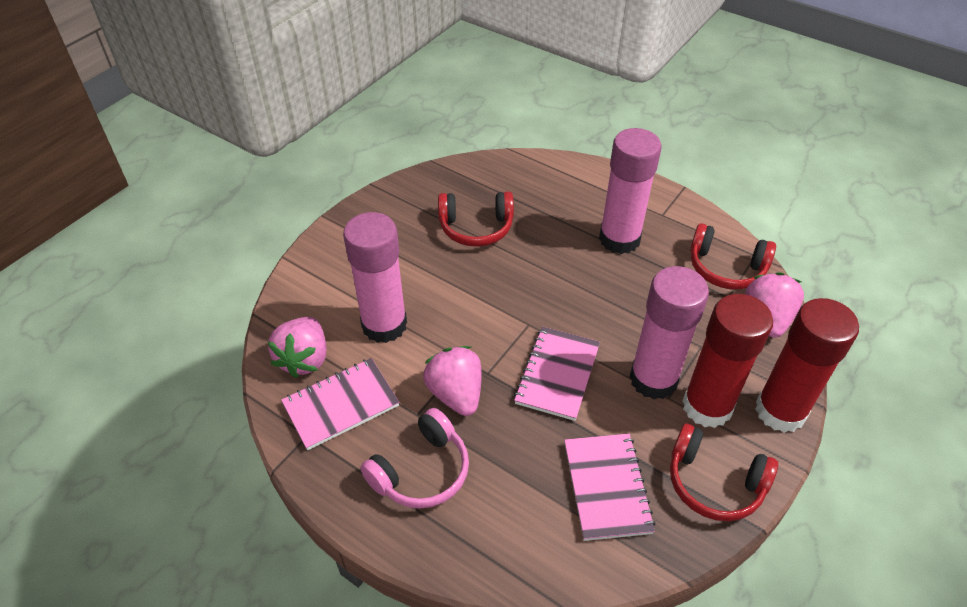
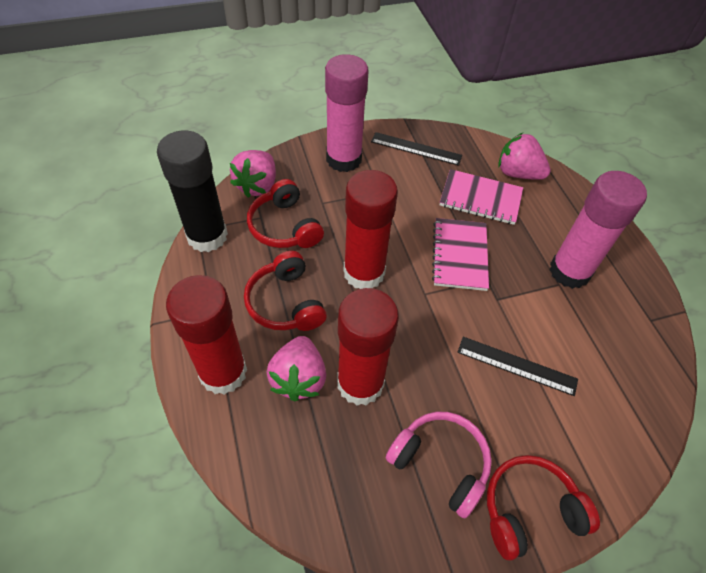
black glue stick: none = 0 -> [157,130,228,252] = 1
black ruler: none = 0 -> [371,132,462,166] [457,337,578,396] = 2
pink glue stick: [343,212,407,343] [599,128,662,254] [629,266,709,399] = 3 -> [325,54,369,172] [550,171,647,289] = 2
pink notebook: [281,358,400,450] [514,327,600,421] [564,434,656,541] = 3 -> [432,218,489,291] [440,169,523,225] = 2
red glue stick: [683,294,773,428] [755,298,859,433] = 2 -> [166,275,247,395] [337,288,399,405] [344,170,398,289] = 3

